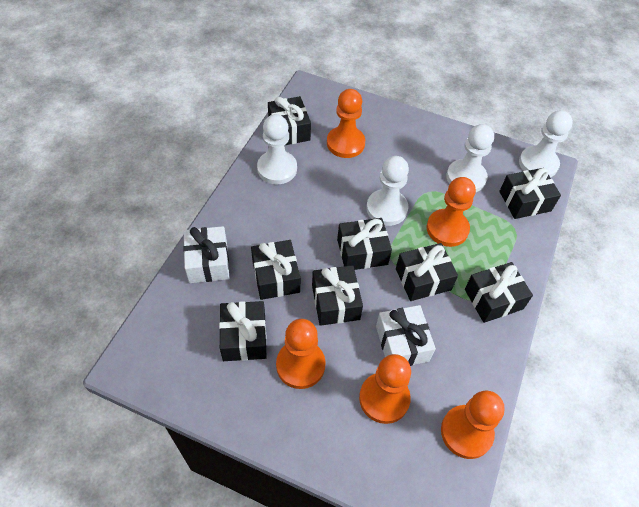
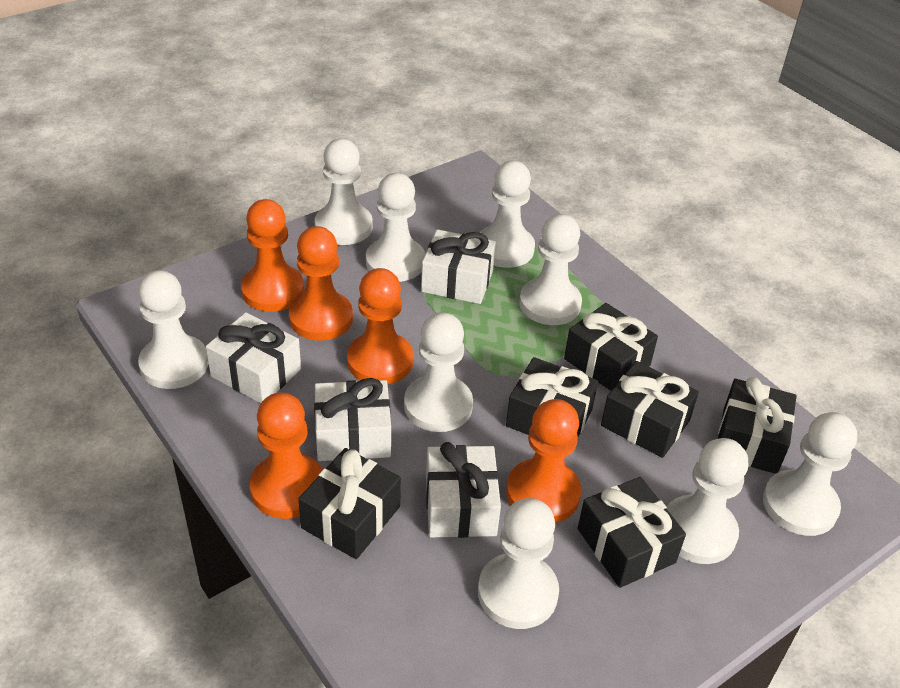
black gift: [219,301,267,361] [251,240,300,300] [268,96,311,146] [312,265,363,326] [337,218,392,270] [396,243,458,301] [465,262,533,323] [499,168,561,219] = 8 -> [298,448,401,559] [506,357,598,437] [564,303,658,391] [578,477,686,588] [601,361,699,458] [718,377,797,474] = 6
white gift: [183,226,229,283] [376,305,436,366] = 2 -> [206,312,301,403] [314,378,391,461] [421,229,496,304] [426,442,501,538] = 4
white pawn: [257,114,297,184] [366,156,409,226] [446,124,494,192] [519,110,573,178] = 4 -> [138,270,208,389] [315,138,373,245] [366,173,425,282] [404,312,473,432] [478,498,559,629] [480,161,535,268] [519,214,582,325] [667,438,748,564] [763,412,857,536] = 9

